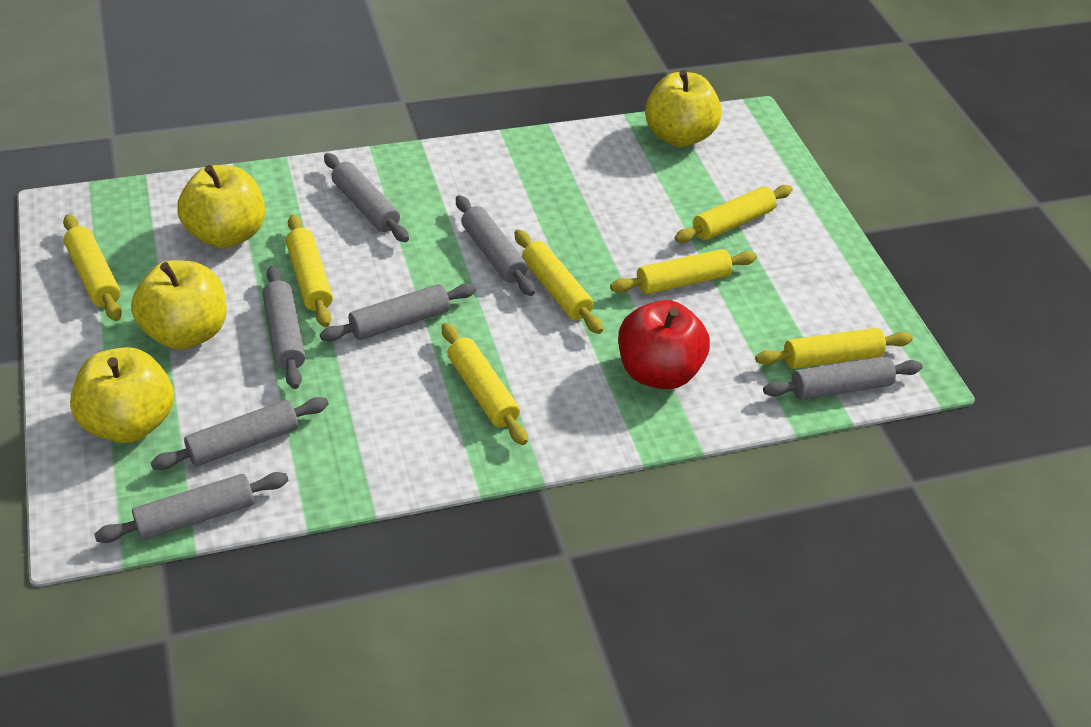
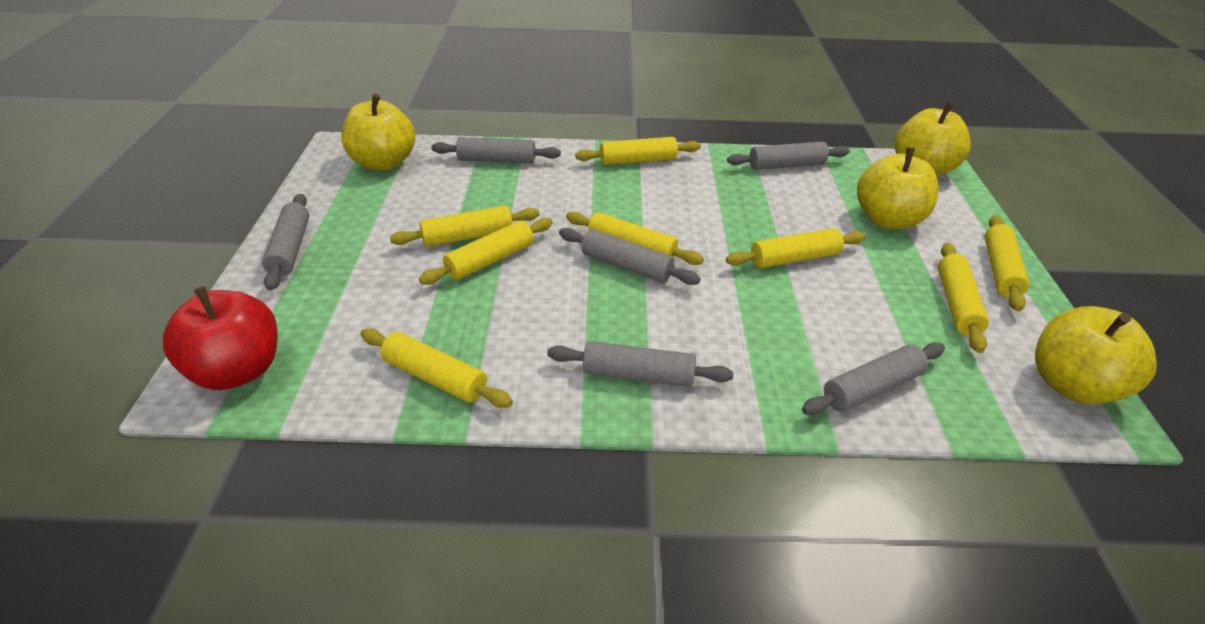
grey rolling pin: [94,472,288,543] [151,397,329,470] [262,265,305,389] [320,283,476,342] [324,153,409,242] [456,195,535,296] [763,356,923,400] = 7 -> [262,194,309,291] [431,137,561,164] [547,341,733,387] [559,228,701,285] [727,142,849,170] [802,342,945,415] = 6
yellow rolling pin: [63,215,122,321] [286,215,333,327] [442,323,528,445] [514,229,603,334] [610,249,757,294] [674,185,793,243] [755,328,913,369] = 7 -> [360,328,513,408] [390,205,540,247] [419,218,552,285] [566,211,704,265] [575,137,701,165] [726,228,865,268] [938,243,989,353] [985,215,1029,311] = 8

